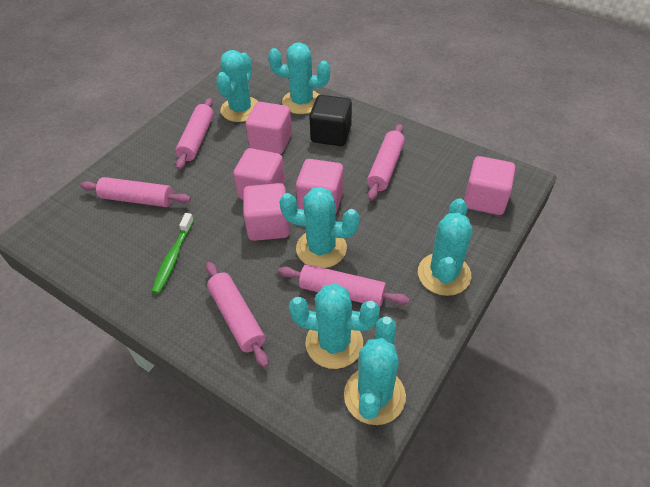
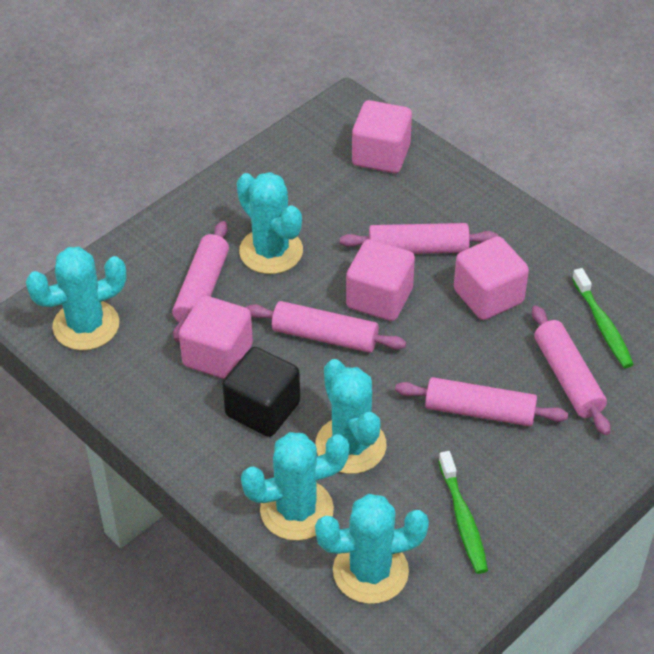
green toothbrush: [152,213,194,294] = 1 -> [438,451,488,574] [572,268,634,368] = 2
pink cube: [233,148,285,200] [243,183,290,241] [246,102,292,154] [296,159,343,213] [464,156,516,215] = 5 -> [179,295,253,379] [346,239,415,321] [352,100,412,173] [454,236,529,320] = 4
turquoise cactus: [216,50,259,122] [268,42,330,114] [279,187,359,268] [289,284,380,369] [344,316,406,425] [418,198,473,296] = 6 -> [26,247,126,350] [237,172,303,274] [241,432,349,541] [315,494,429,604] [316,359,387,474] = 5

